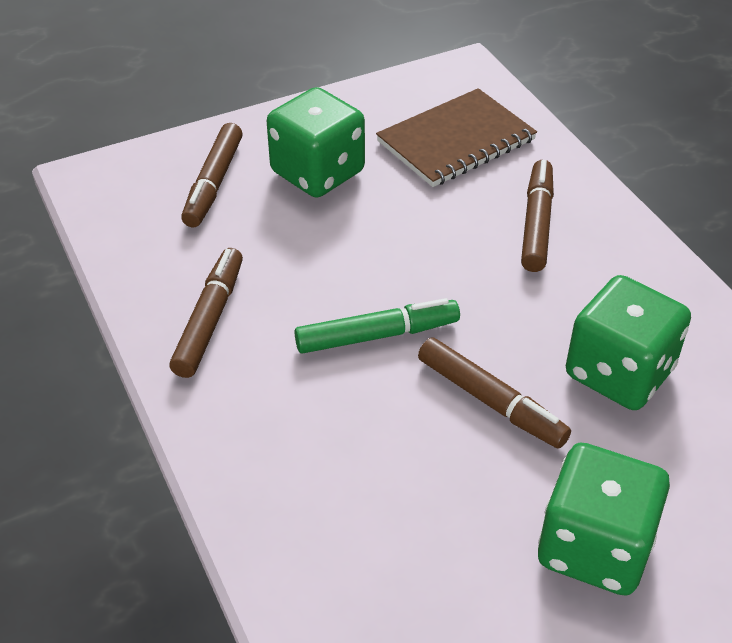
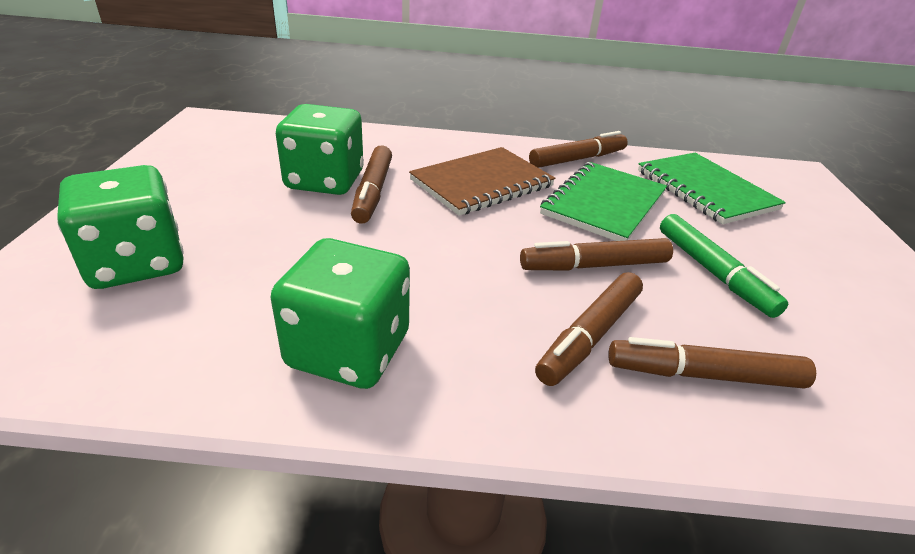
brown marker: [169,248,243,378] [181,123,243,227] [418,337,571,449] [521,160,554,272] = 4 -> [351,145,392,224] [520,238,673,271] [529,131,628,168] [535,272,643,386] [608,337,816,388] = 5
green notebook: none = 0 -> [540,162,667,241] [638,153,786,224] = 2

